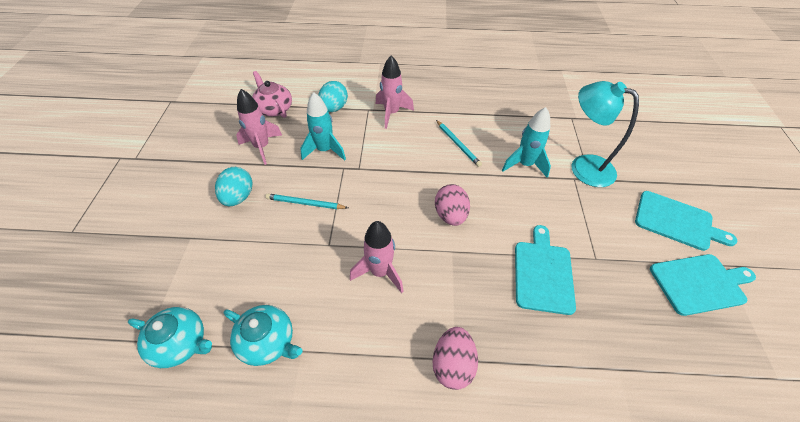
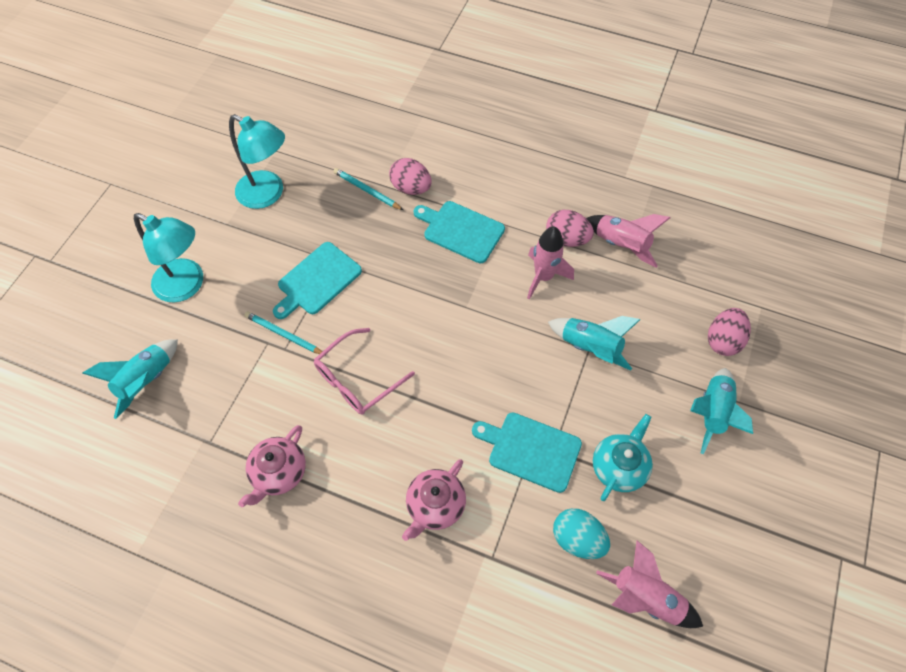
pink egg: [432,327,478,390] [435,184,470,226] = 2 -> [389,158,432,195] [546,210,594,247] [708,308,751,356] = 3
pink glasses: none = 0 -> [314,328,415,415] = 1
pink teapot: [252,71,292,118] = 1 -> [238,425,306,507] [402,459,466,541] = 2
turquoise egg: [215,167,253,206] [318,81,348,112] = 2 -> [553,508,610,559] = 1
turquoise lamp: [572,81,639,187] = 1 -> [134,213,203,303] [229,114,285,209] = 2
turquoise rocket: [300,92,346,161] [502,107,551,178] = 2 -> [82,340,178,419] [548,316,641,371] [690,368,753,455] = 3
turquoise teapot: [128,307,212,368] [224,305,303,366] = 2 -> [593,414,653,501] = 1

